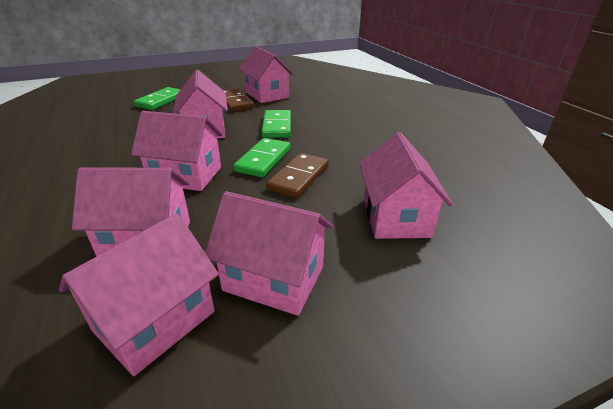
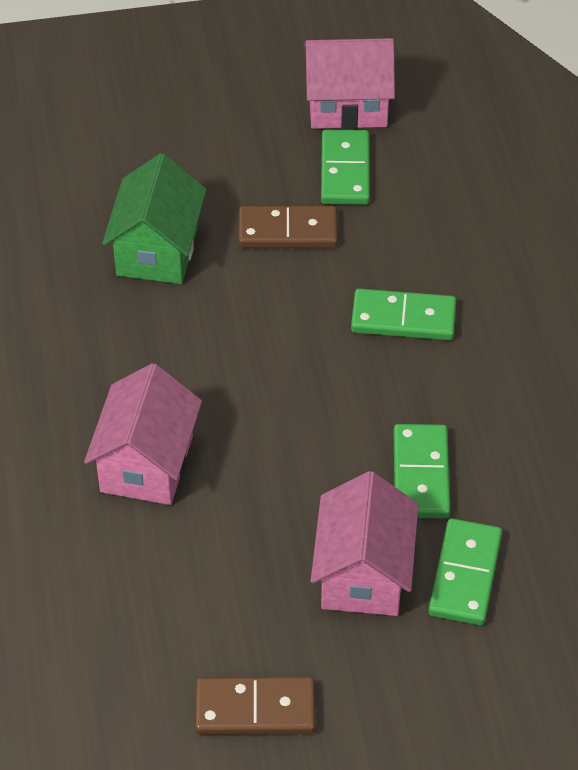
green domino: [133,87,181,110] [233,138,290,177] [261,110,291,138] = 3 -> [321,129,370,205] [351,289,456,340] [394,424,450,518] [428,518,502,625] = 4
green house: none = 0 -> [102,153,207,284] = 1
pink house: [59,213,219,376] [72,168,190,256] [131,111,223,191] [173,70,228,138] [205,191,333,316] [239,46,294,103] [360,132,453,239] = 7 -> [84,363,202,505] [304,38,395,129] [311,471,418,616] = 3

